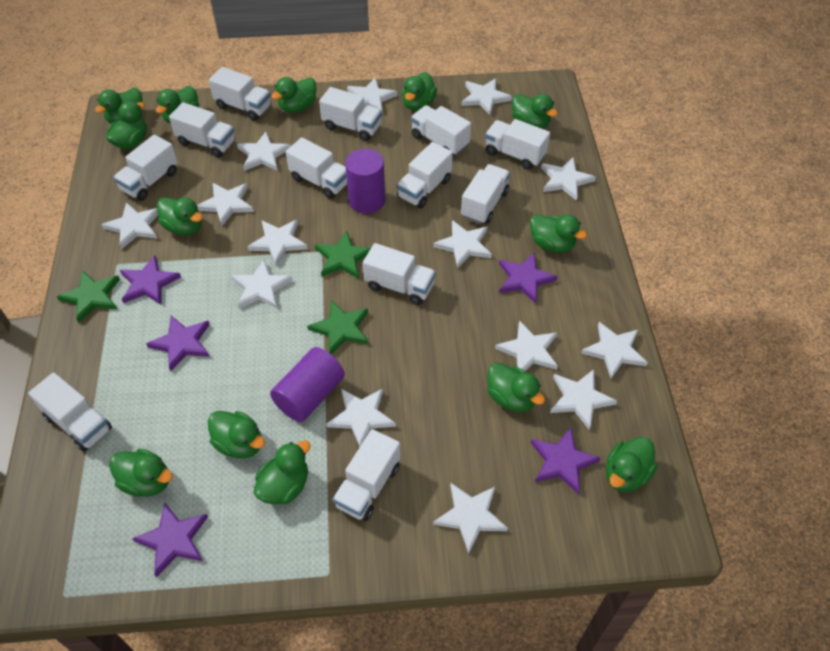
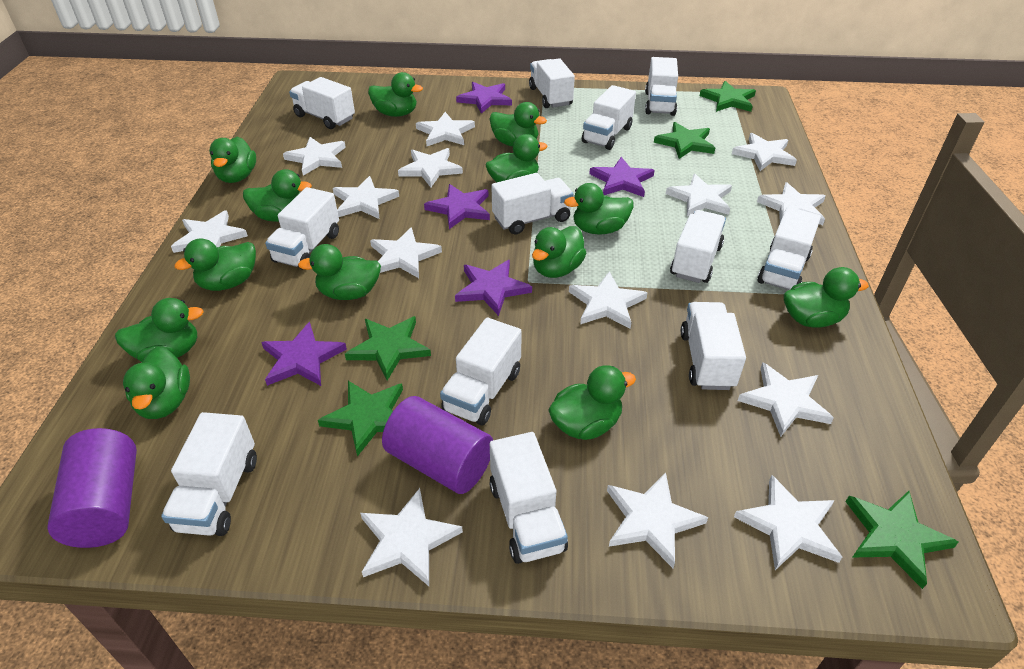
green star: [57,270,120,322] [307,300,368,354] [315,231,371,279] = 3 -> [318,381,403,457] [345,316,431,380] [654,122,715,159] [700,81,756,112] [846,491,959,589] = 5

